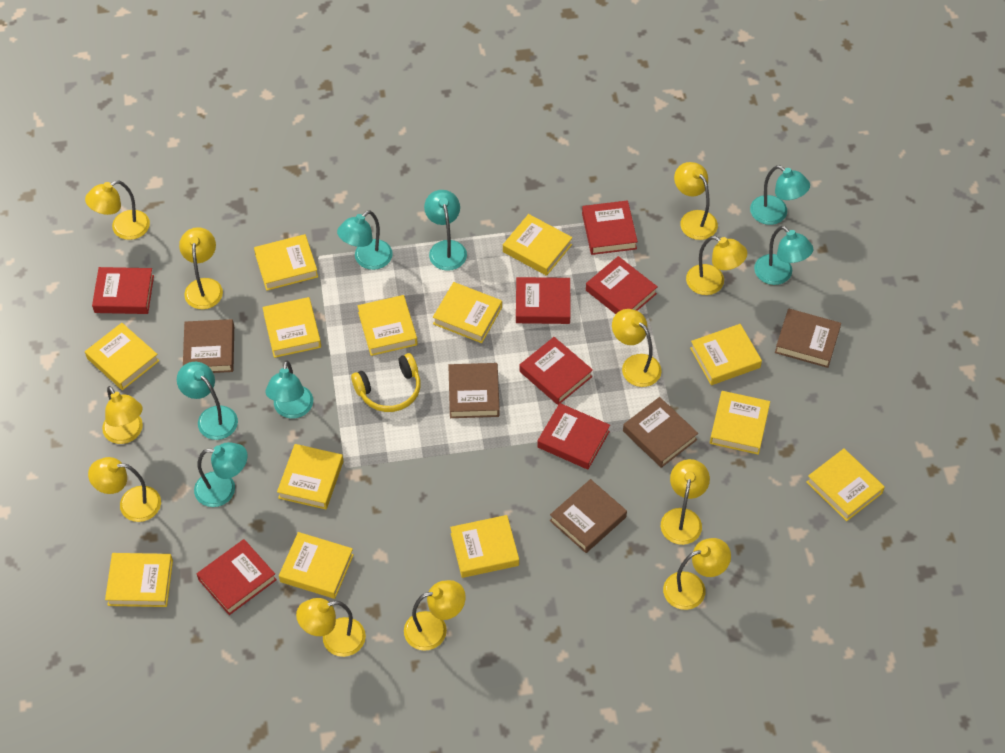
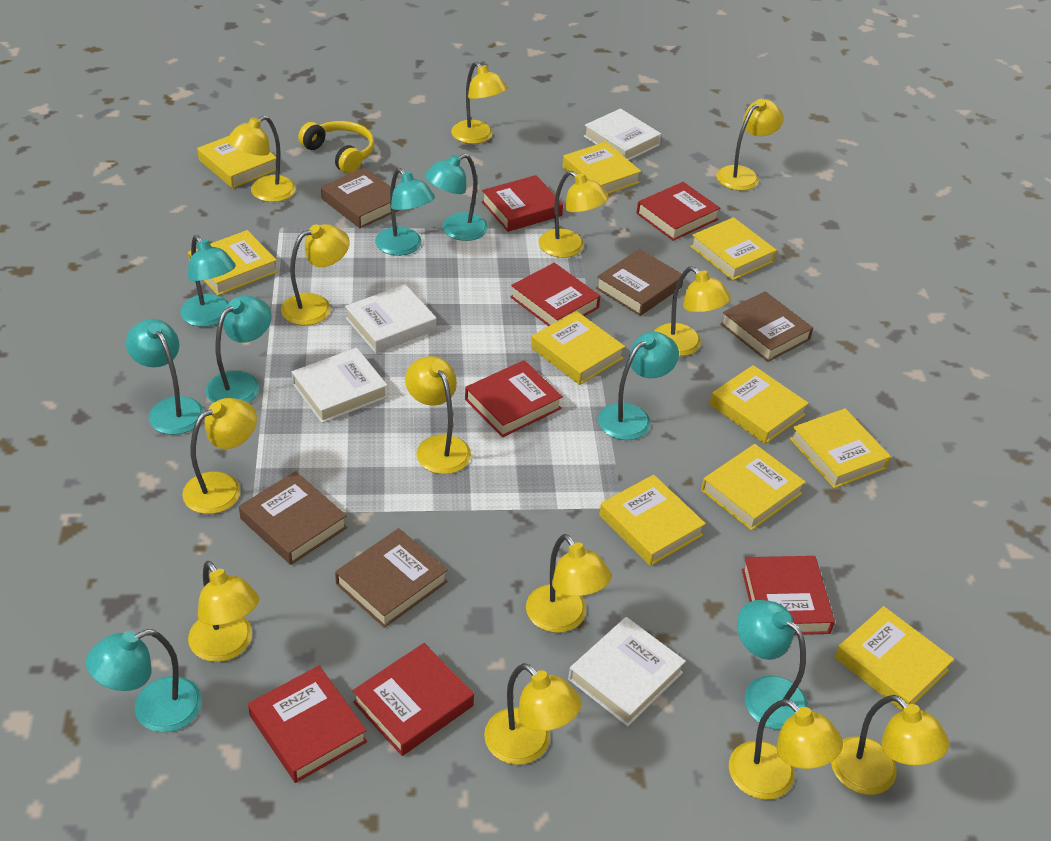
turquoise lamp: [177,362,238,440] [194,442,248,507] [265,360,313,419] [337,210,393,270] [424,190,467,271] [750,165,810,225] [754,226,813,285] = 7 -> [86,629,202,732] [126,319,204,435] [180,235,236,327] [206,296,272,403] [375,168,435,256] [425,153,488,241] [598,332,679,440] [737,600,808,730] = 8
white book: none = 0 -> [292,348,388,423] [345,284,436,353] [568,617,686,727] [584,108,661,160] = 4
yellow book: [85,323,159,390] [105,553,173,607] [254,234,318,291] [262,297,321,358] [277,444,343,509] [279,532,354,599] [358,295,418,356] [433,282,502,343] [450,515,519,578] [503,214,572,276] [690,324,762,385] [710,391,770,455] [806,449,885,521] = 13 -> [188,230,278,295] [197,136,276,188] [531,311,625,385] [562,142,641,194] [599,475,706,566] [690,217,777,280] [701,444,806,530] [710,365,809,444] [790,408,891,488] [835,606,954,711] = 10
yellow lamp: [85,180,150,240] [88,457,161,522] [102,386,143,444] [179,227,223,309] [296,598,366,657] [404,580,466,651] [612,309,662,387] [661,459,710,545] [663,538,731,610] [674,162,718,240] [686,236,747,295] = 11 -> [182,398,257,514] [188,561,259,662] [227,115,296,202] [281,224,350,325] [405,356,471,474] [451,62,508,144] [484,663,581,765] [526,534,612,633] [539,171,609,258] [654,266,731,356] [716,99,784,191] [729,699,843,800] [831,695,949,795] = 13

